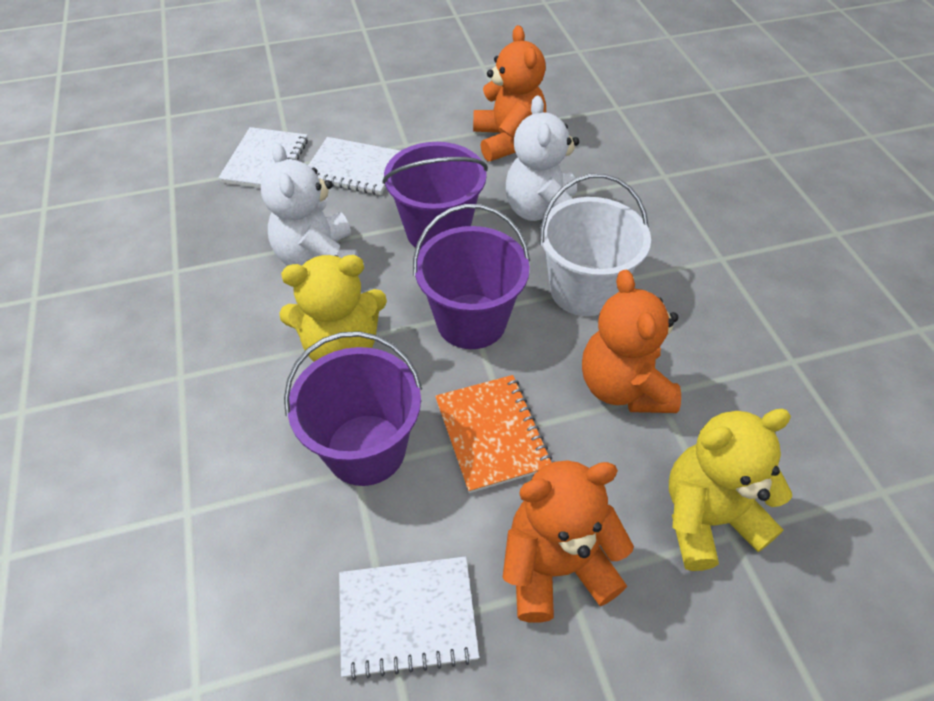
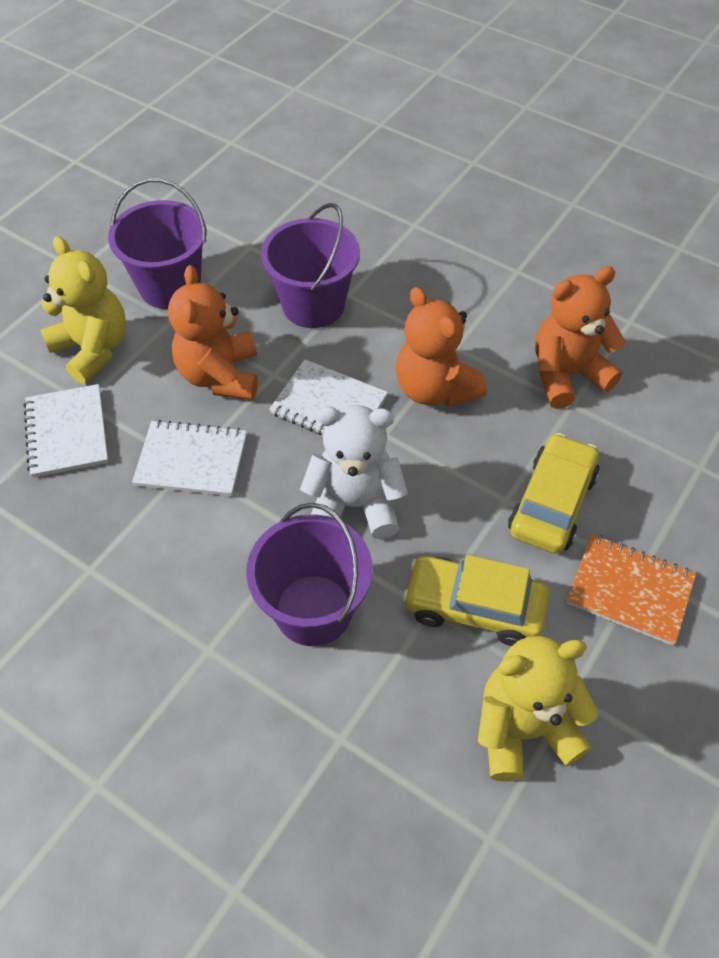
white bucket: [540,174,651,316] = 1 -> none = 0
white teddy bear: [261,143,358,266] [506,96,580,221] = 2 -> [300,405,408,539] = 1
yellow car: none = 0 -> [403,555,550,646] [508,433,600,554] = 2

